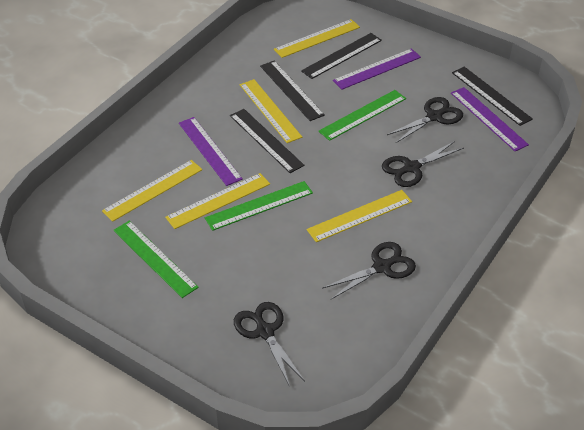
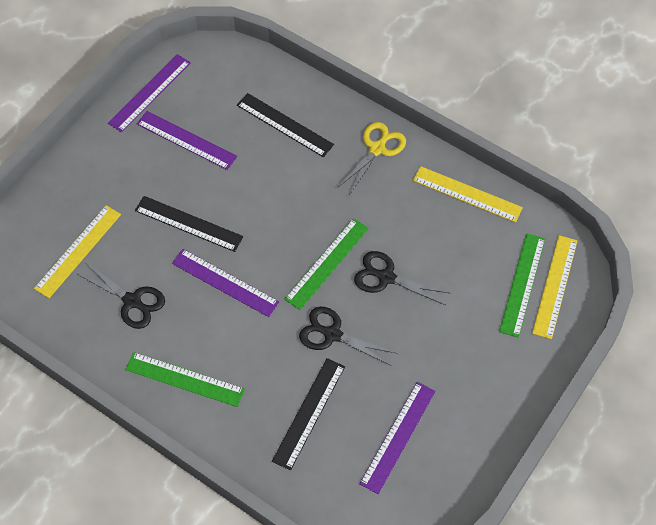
black ruler: [230,109,305,173] [260,61,325,121] [301,33,382,79] [452,67,533,126] = 4 -> [135,196,243,252] [237,93,334,157] [272,358,345,471] = 3
black scissors: [234,302,305,387] [322,242,416,299] [382,141,464,187] [387,97,463,143] = 4 -> [77,263,165,329] [299,307,396,366] [354,251,451,305] = 3
purple ruler: [179,117,243,186] [333,49,421,90] [451,87,529,151] = 3 -> [108,54,191,133] [137,111,237,170] [172,249,279,317] [360,382,435,494] = 4
yellow ruler: [102,160,202,222] [165,173,270,229] [240,79,302,143] [274,19,360,58] [307,190,412,242] = 5 -> [34,205,121,298] [413,166,523,223] [532,235,578,339] = 3
yellow scissors: none = 0 -> [337,122,406,195] = 1

